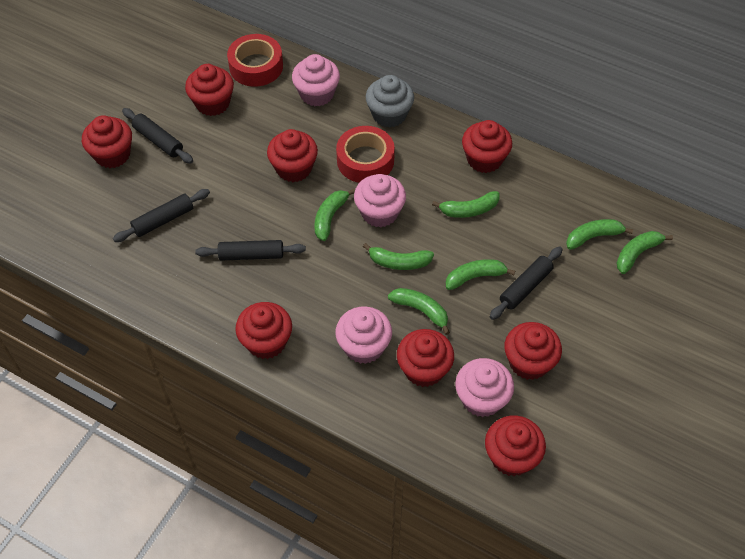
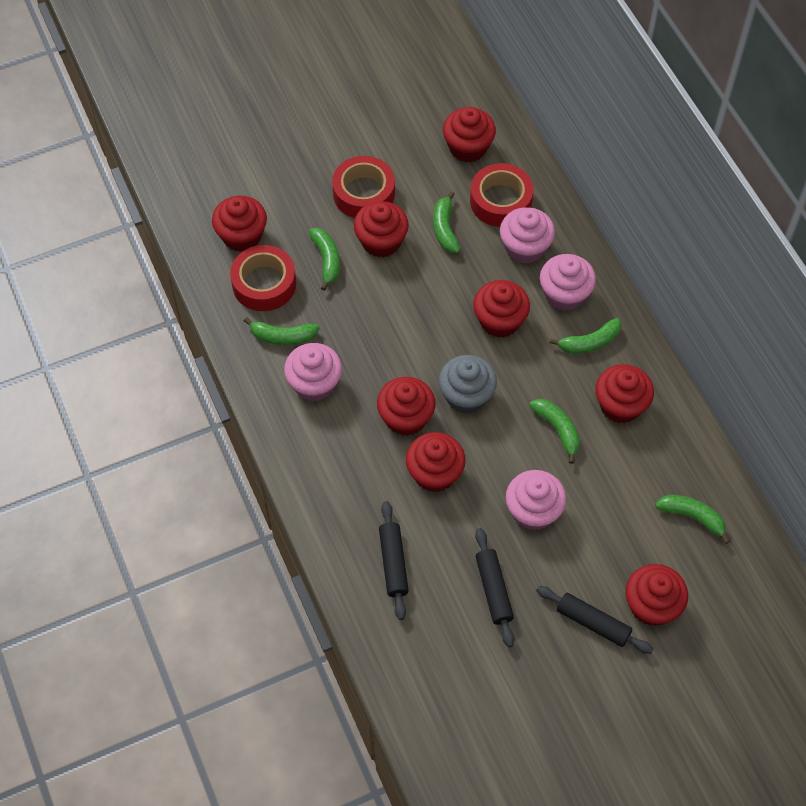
black rolling pin: [113,189,210,242] [122,108,193,164] [195,240,306,261] [490,247,563,320] = 4 -> [379,501,409,620] [475,528,514,647] [536,586,653,654] = 3
green banana: [314,189,355,241] [363,243,434,270] [388,288,450,335] [432,191,500,218] [446,259,515,290] [566,219,633,250] [616,231,673,274] = 7 -> [244,317,319,345] [309,228,340,291] [433,191,460,253] [529,399,580,464] [550,318,621,354] [655,495,730,544] = 6
red tape: [227,34,283,87] [336,126,395,183] = 2 -> [230,245,296,311] [332,156,395,218] [470,163,534,227] = 3

